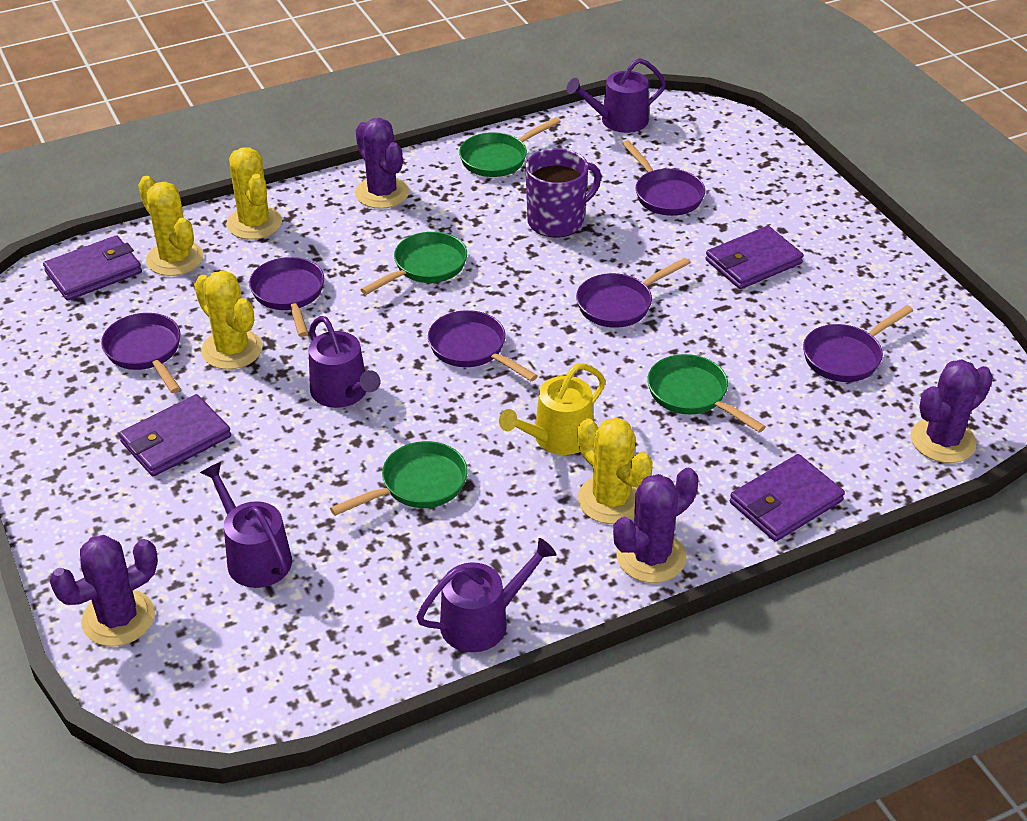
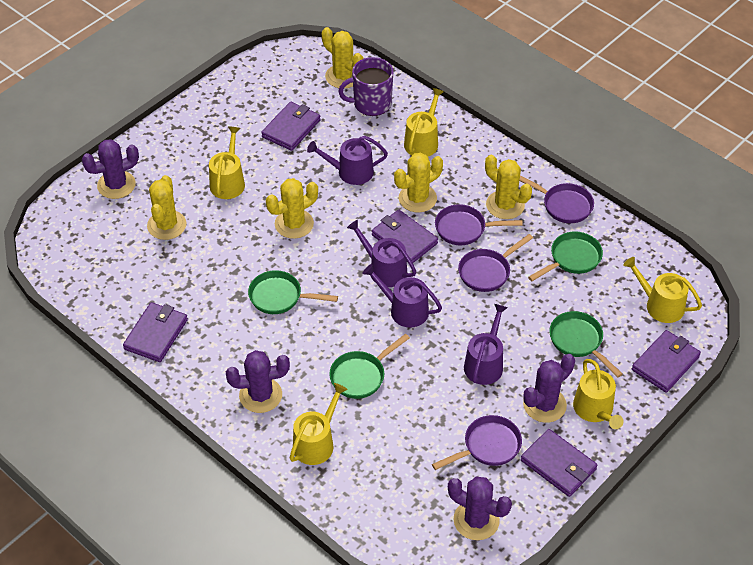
purple pan: [101,313,181,393] [249,257,324,337] [428,310,538,381] [576,258,690,328] [622,140,705,216] [803,305,913,382] = 6 -> [432,415,522,470] [435,204,523,245] [458,234,533,292] [519,175,594,223] = 4
purple wallet: [43,235,142,301] [119,394,231,477] [705,226,804,289] [730,454,845,542] = 4 -> [123,302,188,362] [261,102,321,151] [372,210,438,263] [521,429,598,497] [632,330,701,393] = 5
yellow cactus: [138,176,204,276] [194,270,263,370] [226,147,282,240] [577,418,653,524] = 4 -> [147,175,186,240] [266,178,318,239] [322,27,363,89] [394,153,443,213] [485,155,532,219] = 5
yellow watering can: [499,364,606,455] = 1 -> [209,126,245,199] [290,383,348,465] [404,88,444,157] [573,359,624,429] [623,257,702,323] = 5

